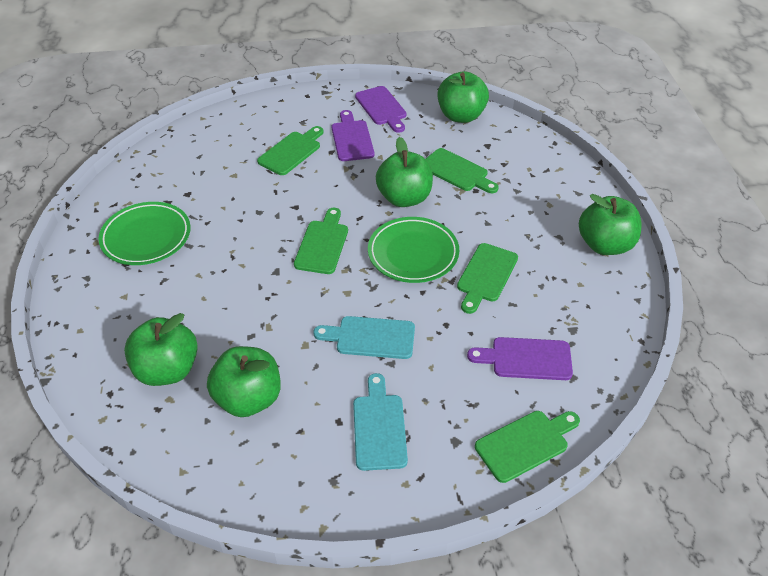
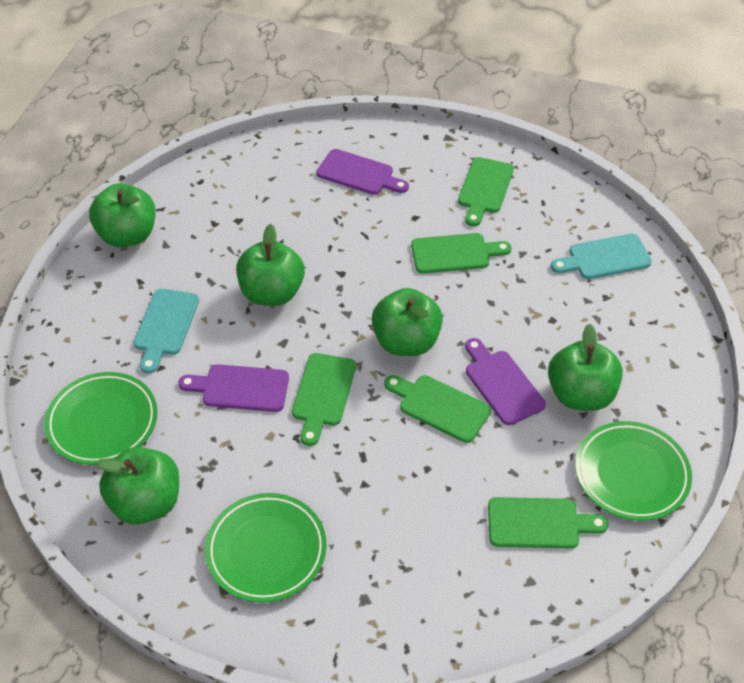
green plate: [98,202,190,265] [368,217,459,283] = 2 -> [44,372,157,465] [205,493,327,603] [575,421,692,521] = 3

